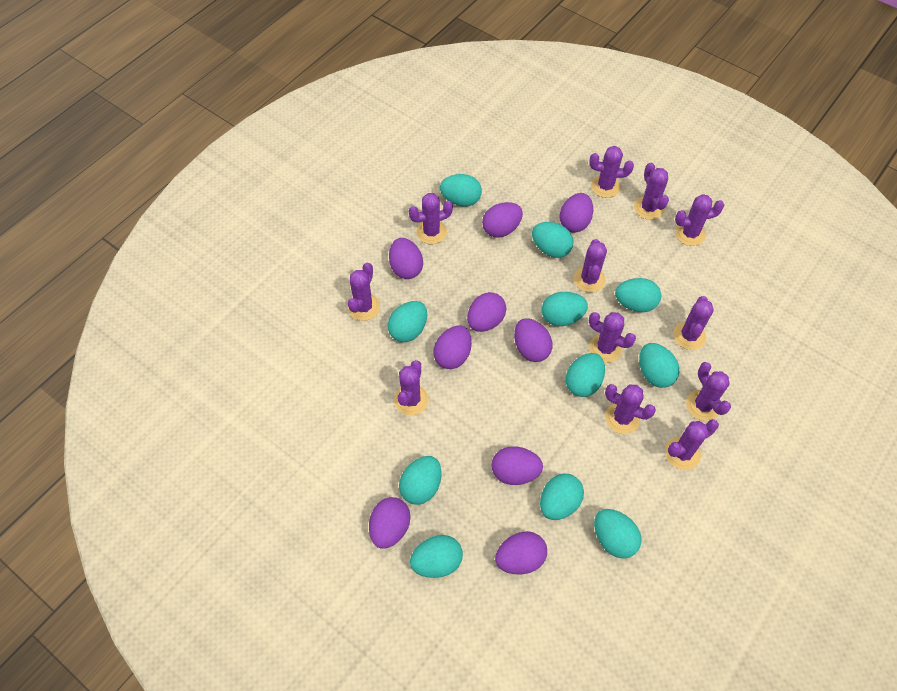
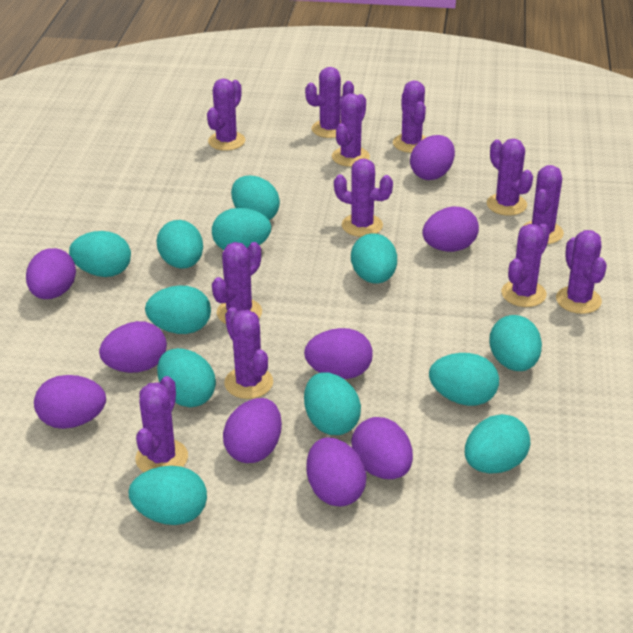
turquoise egg: [388,301,427,342] [399,456,441,505] [410,535,463,578] [440,174,482,207] [532,222,574,258] [540,474,584,520] [542,292,588,326] [566,353,605,397] [594,509,642,559] [615,278,661,312] [639,343,679,388] = 11 -> [69,231,131,277] [129,466,207,525] [145,285,211,334] [157,220,203,269] [157,348,216,407] [212,208,271,250] [231,176,280,220] [304,372,361,435] [351,233,397,283] [429,353,499,406] [465,414,530,474] [489,315,542,371] = 12

